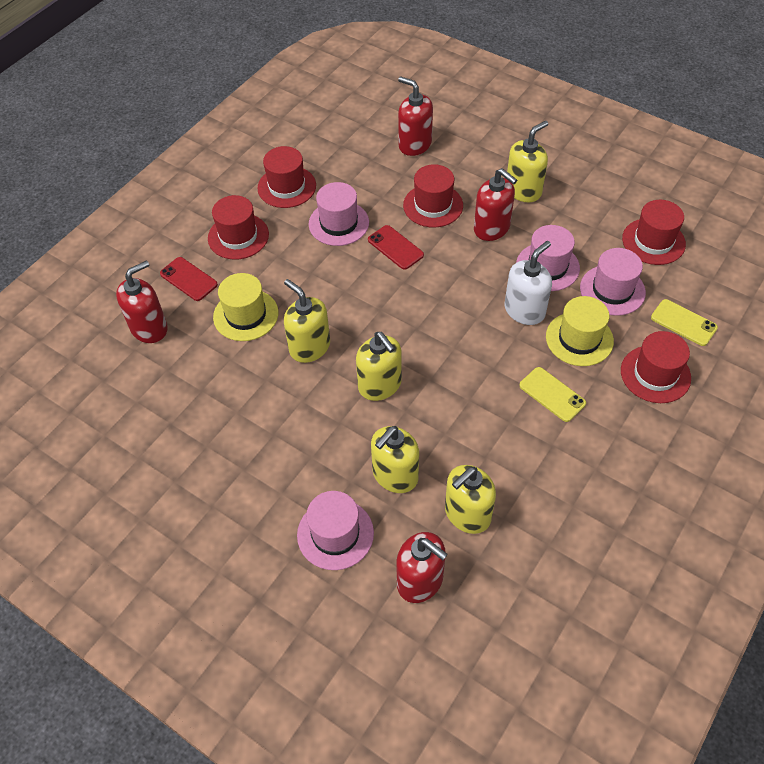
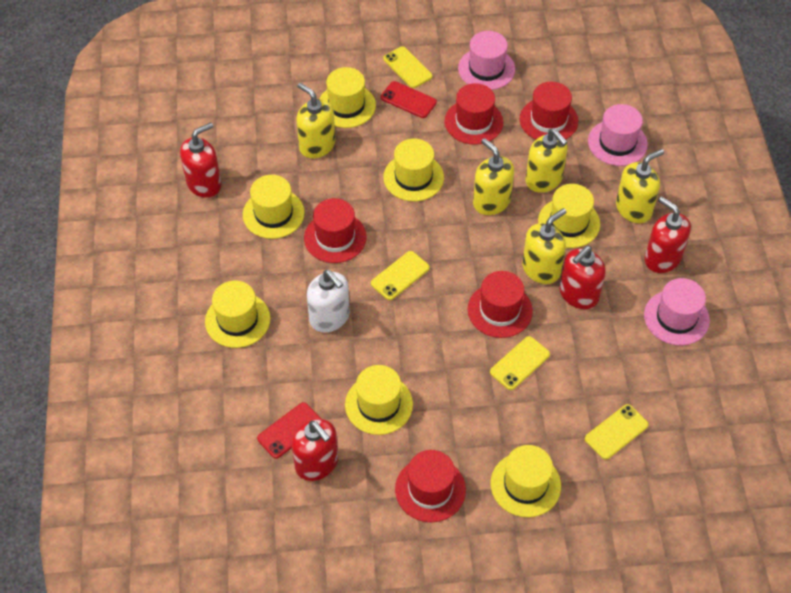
pink hat: [297,491,374,570] [309,182,369,246] [516,225,580,291] [580,248,646,316] = 4 -> [458,31,515,90] [588,104,648,166] [644,278,710,346] = 3
yellow hat: [213,273,278,341] [546,296,614,366] = 2 -> [205,281,270,348] [243,175,305,239] [319,67,376,128] [345,365,413,435] [383,139,444,201] [491,445,561,517] [538,184,600,248] = 7
yellow phone: [519,367,586,422] [651,299,718,346] = 2 -> [371,251,430,300] [383,47,432,88] [490,336,550,390] [585,404,649,460] = 4

